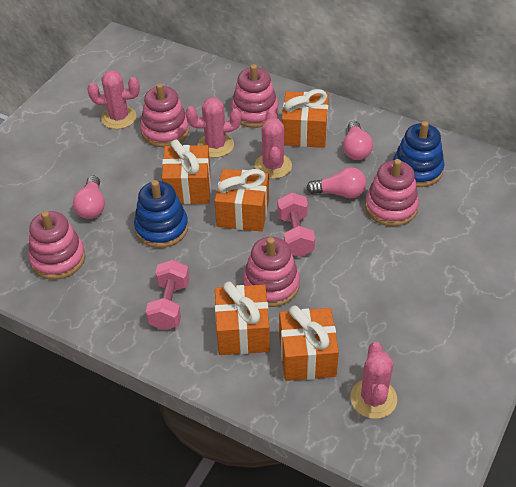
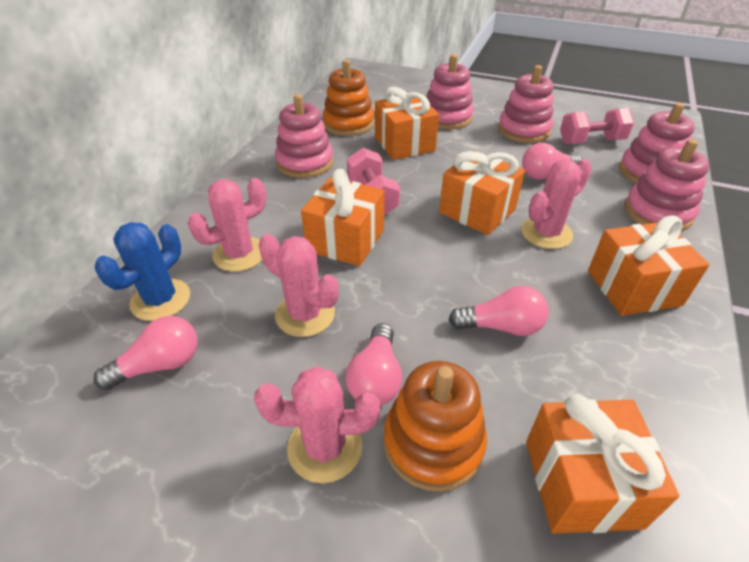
blue cactus: none = 0 -> [95,222,190,321] = 1
blue stacking toy: [134,180,188,248] [393,121,445,187] = 2 -> none = 0
orange stacking toy: none = 0 -> [323,59,374,136] [384,361,487,492] = 2
pink light bulb: [73,176,105,219] [306,167,366,198] [343,121,373,160] = 3 -> [94,316,198,390] [345,323,402,406] [449,286,549,336] [522,143,582,180] = 4

